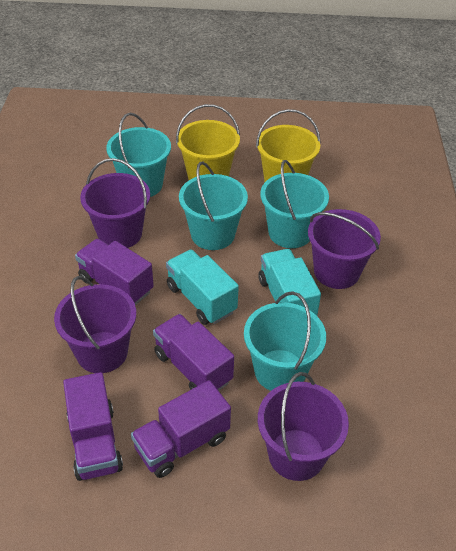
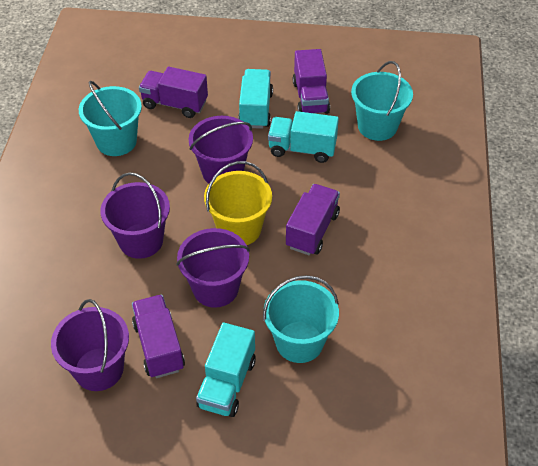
turquoise bucket: [106,113,171,197] [179,162,248,250] [244,291,326,391] [260,160,329,248] = 4 -> [79,80,142,156] [263,275,339,363] [351,61,413,141] = 3
turquoise truck: [166,250,239,325] [259,249,321,316] = 2 -> [196,323,256,417] [238,69,273,129] [268,111,339,163] = 3
yellow bucket: [176,104,240,180] [256,109,321,182] = 2 -> [204,161,272,245] = 1

